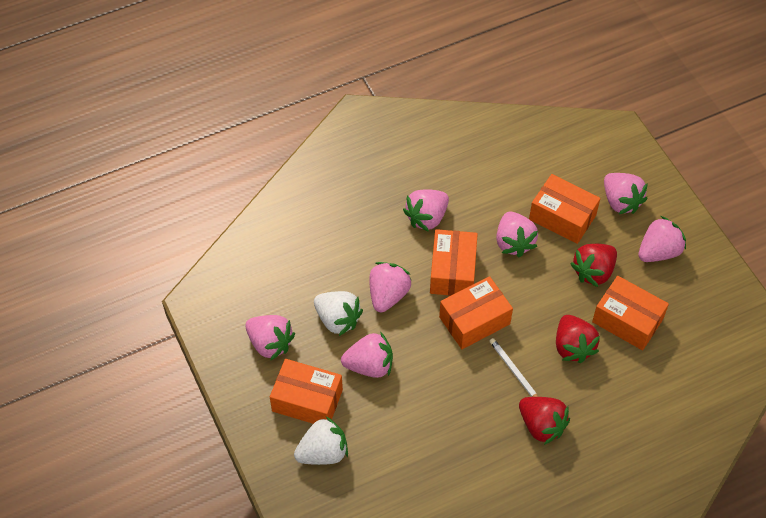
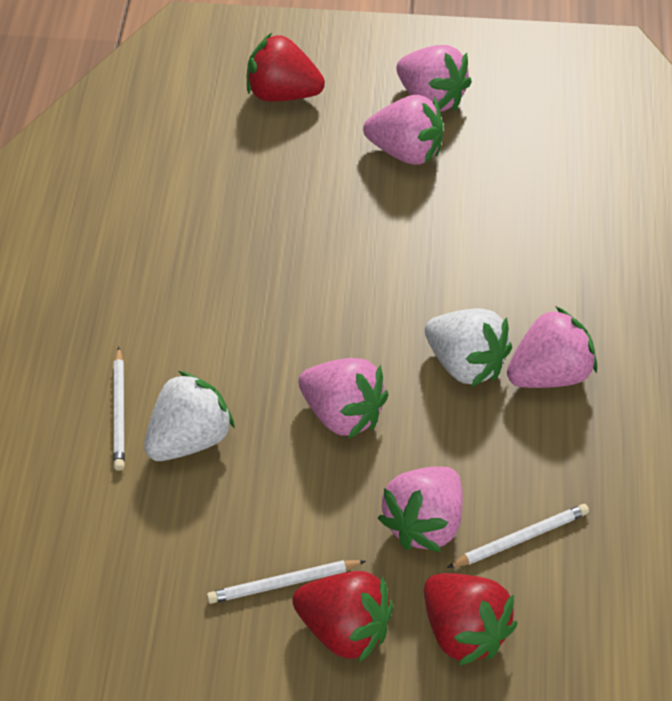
orange box: [270,359,343,424] [430,229,478,296] [439,276,513,349] [529,174,601,244] [592,276,669,350] = 5 -> none = 0
pink strawberry: [245,315,295,361] [341,332,393,378] [369,262,412,312] [403,189,449,232] [496,212,538,257] [604,173,648,214] [638,216,686,262] = 7 -> [298,358,388,439] [363,95,444,165] [378,466,463,552] [396,45,472,112] [507,306,597,388] = 5
white pencil: [489,338,538,397] = 1 -> [113,346,125,471] [207,560,366,604] [447,504,589,568] = 3

